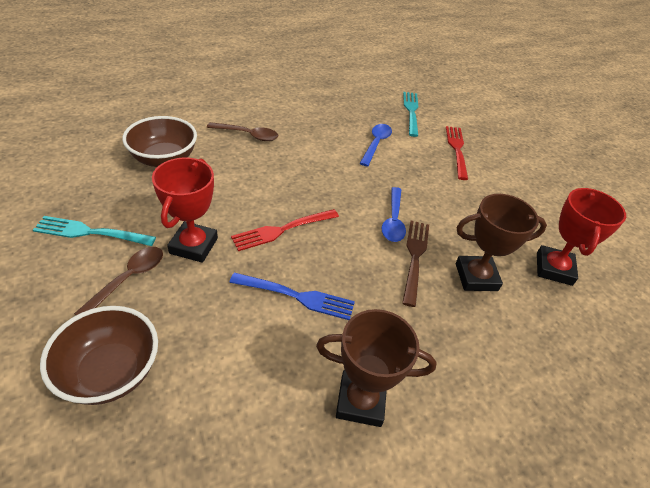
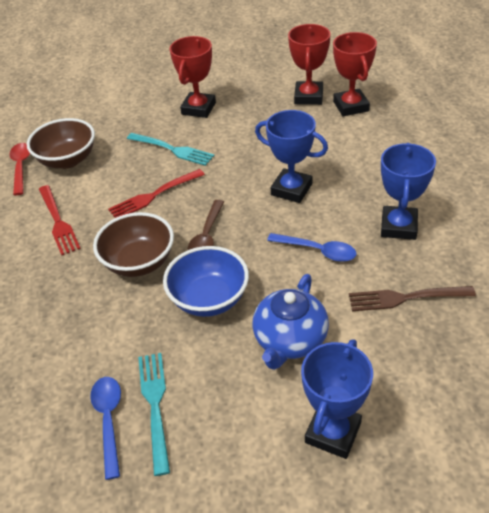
blue bowl: none = 0 -> [163,246,249,317] = 1
blue fork: [229,273,355,320] = 1 -> none = 0
blue teapot: none = 0 -> [252,274,329,370] = 1
blue trophy: none = 0 -> [255,110,328,203] [301,339,373,459] [381,143,436,240] = 3
brown spoon: [74,247,163,315] [207,122,278,141] = 2 -> [188,200,224,250] = 1
brown trophy: [316,309,437,427] [456,194,547,291] = 2 -> none = 0
red spoon: none = 0 -> [10,143,30,195] = 1
red trophy: [152,157,218,263] [537,188,626,286] = 2 -> [170,36,216,118] [288,24,331,105] [333,32,377,117] = 3

